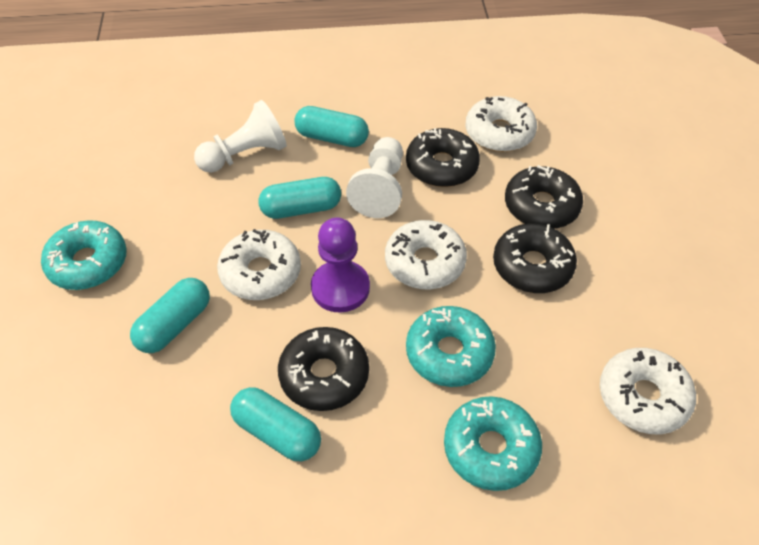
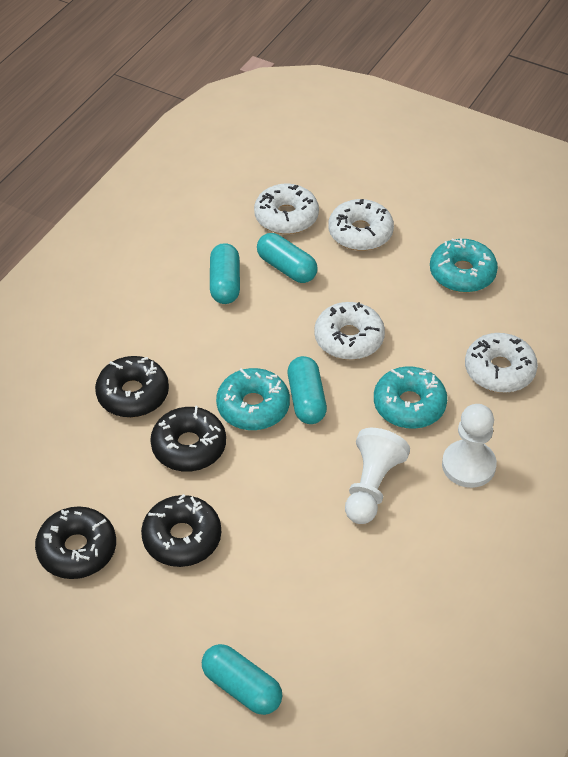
purple pawn: [311,217,370,313] = 1 -> none = 0

